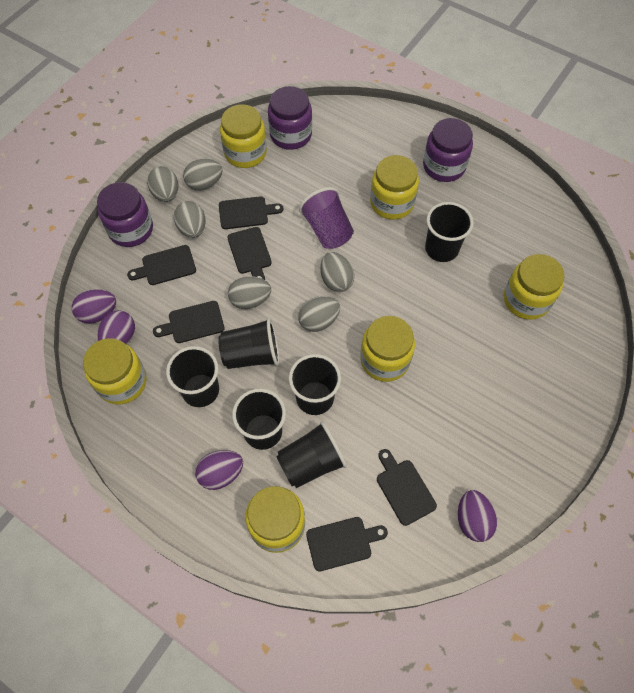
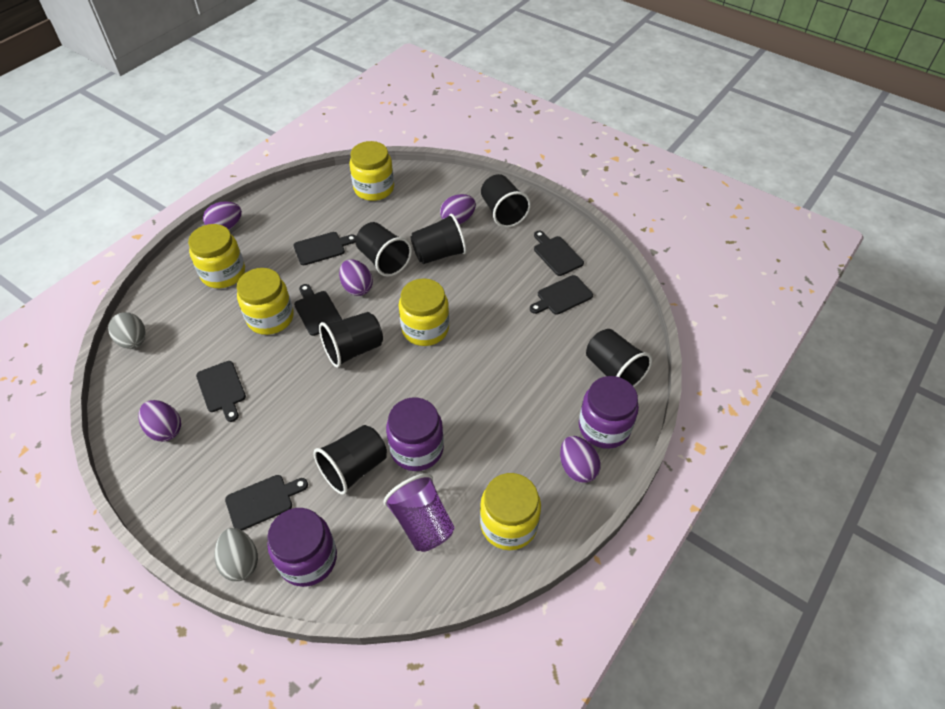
grey egg: [147,166,178,202] [174,201,206,238] [183,159,223,191] [228,276,271,309] [298,296,340,332] [320,252,354,292] = 6 -> [108,312,146,349] [214,528,258,581] = 2
purple egg: [72,289,116,324] [97,310,135,344] [195,450,243,490] [458,490,497,542] = 4 -> [138,400,181,442] [203,201,242,230] [339,259,373,296] [440,194,476,225] [560,436,601,483] = 5
yellow jar: [83,338,147,404] [220,104,267,168] [245,486,305,553] [360,316,415,382] [370,155,419,220] [504,254,564,320] = 6 -> [188,224,245,288] [237,268,293,335] [349,141,394,201] [399,278,449,346] [480,473,541,550] = 5

